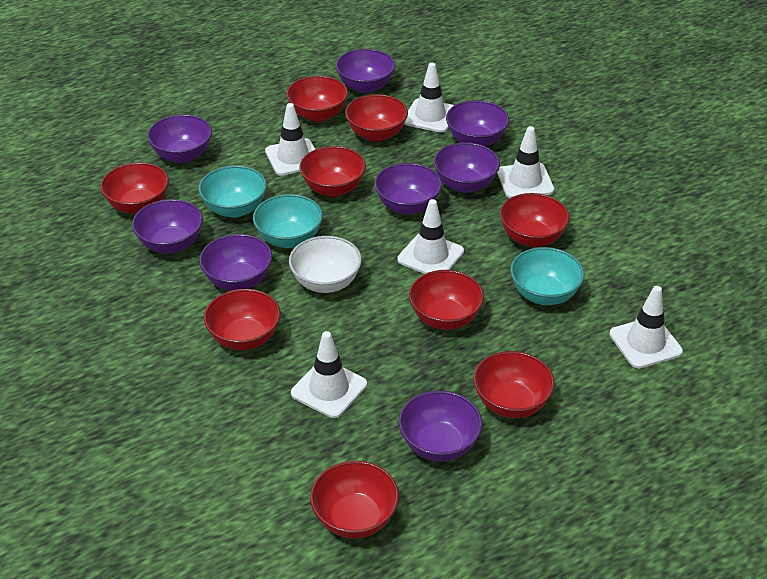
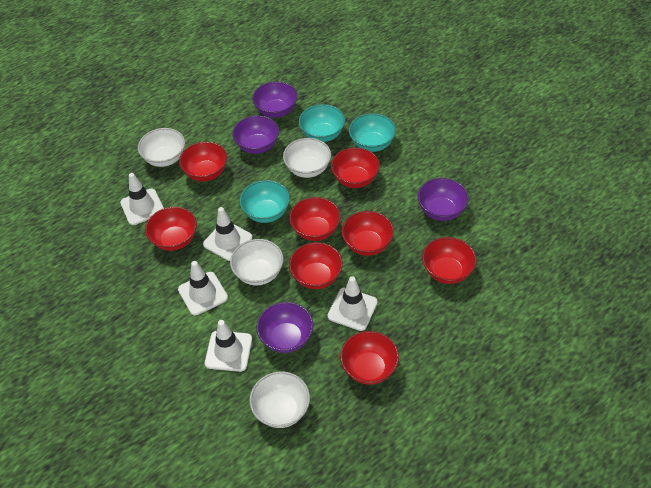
purple bowl: [132,199,203,253] [147,115,212,163] [199,234,272,291] [336,49,395,94] [374,163,442,215] [399,390,482,462] [434,142,500,193] [446,100,509,146] = 8 -> [232,116,279,154] [252,82,297,118] [257,302,313,353] [418,178,469,221] = 4
red bowl: [100,162,169,214] [204,289,281,350] [286,76,348,122] [299,146,366,197] [310,461,399,539] [345,94,408,142] [409,270,484,330] [473,351,555,418] [500,193,570,247] = 9 -> [145,207,197,251] [179,142,227,181] [289,197,341,241] [289,242,343,289] [331,147,380,188] [340,331,399,385] [342,211,394,256] [422,237,477,284] = 8
white bowl: [289,236,362,293] = 1 -> [138,128,185,167] [230,239,283,285] [250,371,310,428] [283,138,331,178] = 4
white traffic cone: [265,103,315,176] [291,331,367,418] [397,199,464,274] [404,63,454,133] [497,126,554,198] [609,286,683,369] = 6 -> [120,173,164,225] [178,261,228,316] [203,207,253,261] [205,320,252,372] [328,276,378,331] = 5

